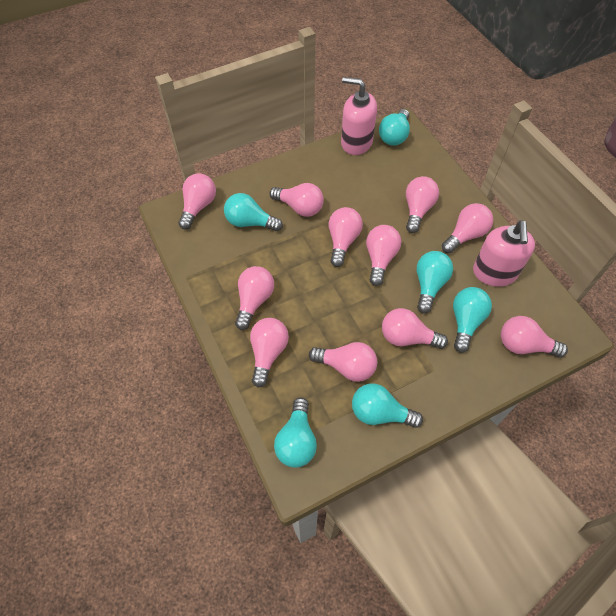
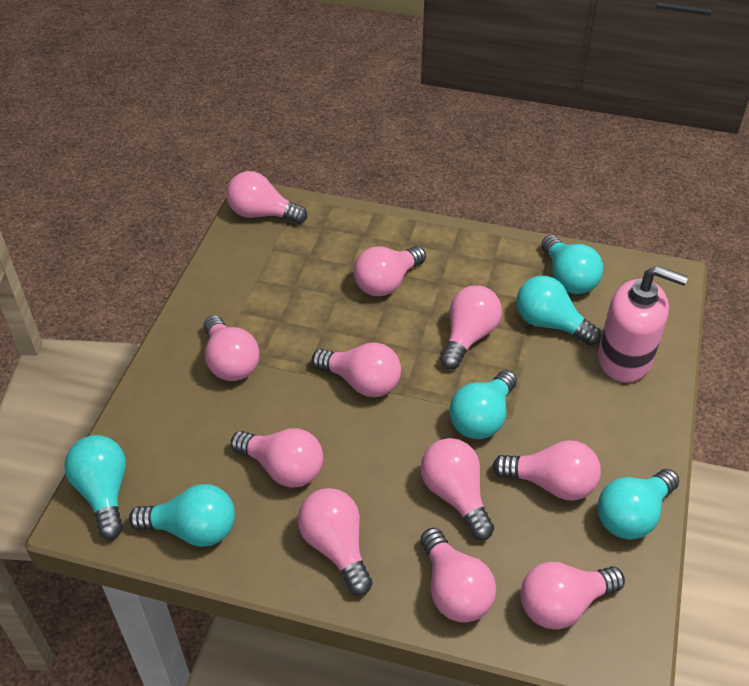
pink soap dispenser: [341,77,377,155] [473,220,535,287] = 2 -> [598,266,688,382] = 1

